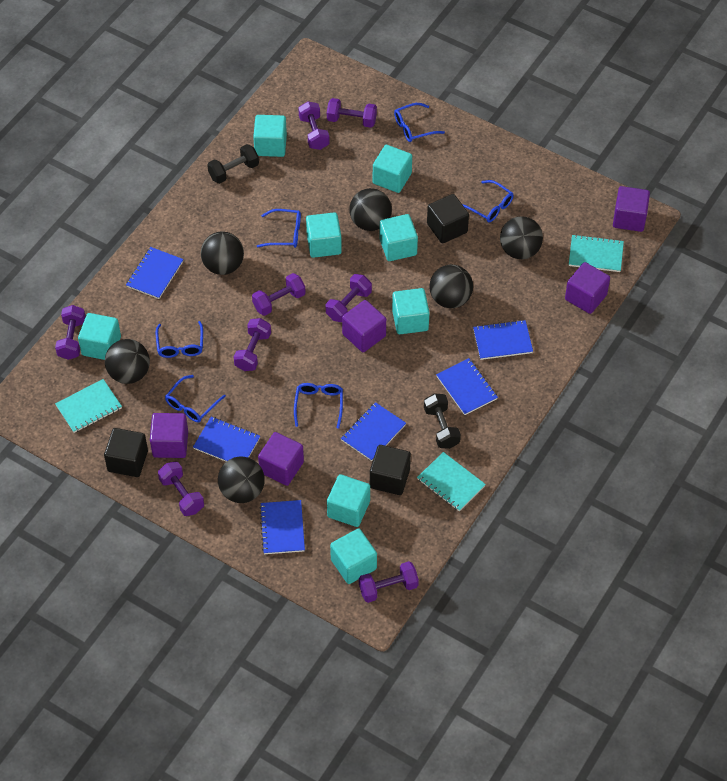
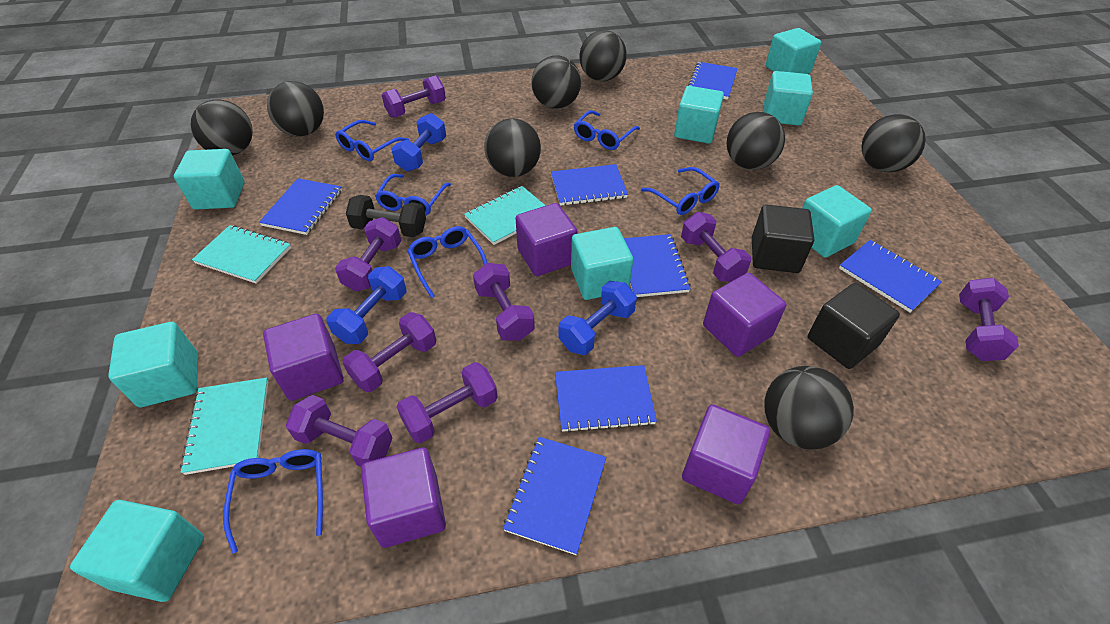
black ball: [105,339,150,384] [201,232,244,275] [218,456,265,503] [349,188,392,231] [429,265,473,308] [500,216,543,259] = 6 -> [190,100,253,156] [267,81,324,136] [484,118,541,177] [531,55,581,109] [579,30,627,81] [726,112,785,170] [765,366,854,449] [862,114,926,172] = 8
black cube: [104,428,148,477] [370,445,411,495] [427,194,469,244] = 3 -> [752,205,814,273] [808,283,900,369] = 2
black dumbbell: [207,144,259,184] [424,393,461,449] = 2 -> [346,195,426,237] = 1
blue dumbbell: none = 0 -> [326,266,407,344] [391,113,446,171] [559,281,637,355] = 3
blue notebook: [126,247,183,299] [193,417,260,462] [259,500,305,554] [341,402,406,461] [436,358,498,415] [473,320,533,360] = 6 -> [259,178,342,235] [503,437,606,555] [551,164,628,206] [555,365,657,433] [624,234,691,297] [688,62,738,100] [839,240,942,313] = 7

